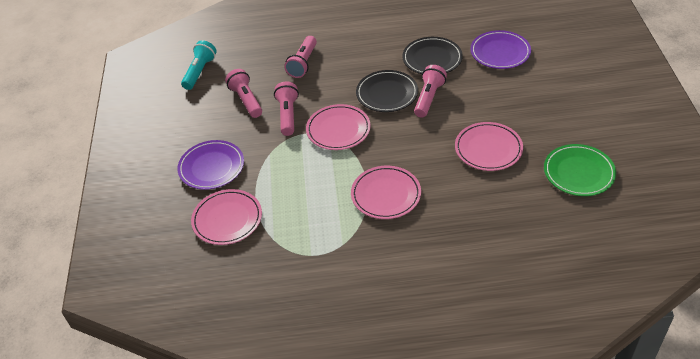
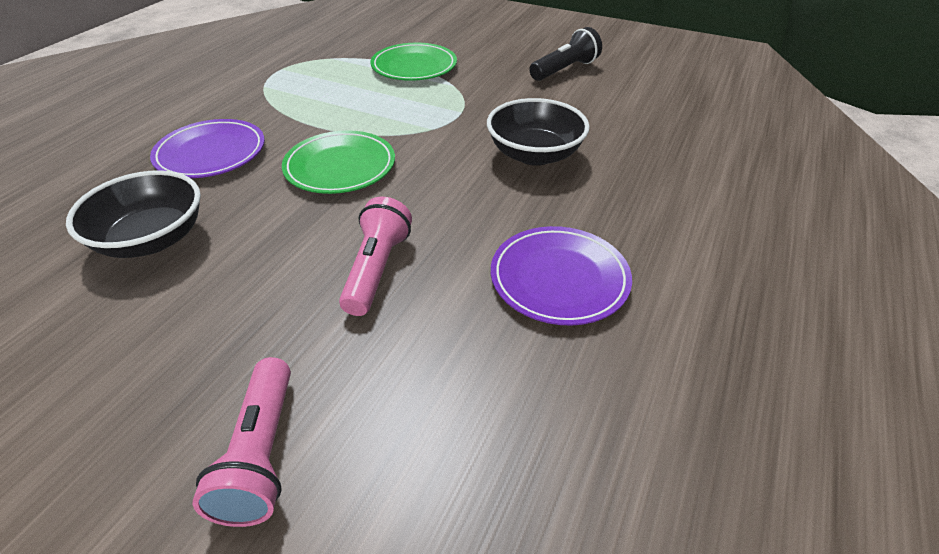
black bowl: none = 0 -> [66,170,201,258] [487,98,590,166] = 2
black flashlight: none = 0 -> [529,27,602,81] = 1
black plate: [356,70,418,112] [402,37,463,74] = 2 -> none = 0
green plate: [544,144,616,196] = 1 -> [282,130,395,194] [370,42,457,81] = 2
pink flashlight: [225,69,262,118] [274,82,299,136] [284,36,317,78] [414,65,447,118] = 4 -> [192,357,291,527] [339,197,412,316] = 2
pink plate: [191,189,262,245] [306,104,371,150] [351,166,421,219] [455,122,523,171] = 4 -> none = 0
turquoise flashlight: [181,40,217,90] = 1 -> none = 0

